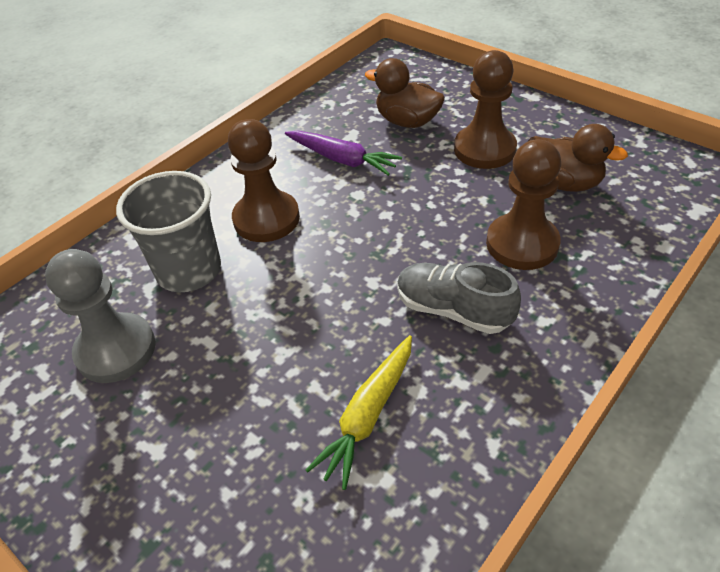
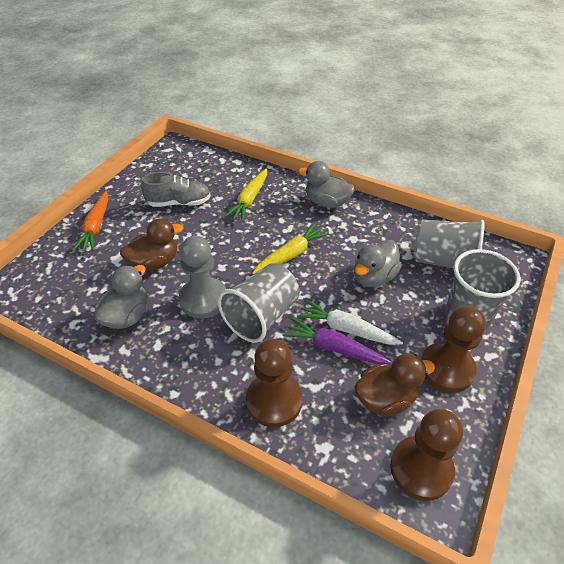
grey cup: [116,171,221,292] = 1 -> [218,263,300,343] [413,219,485,268] [445,249,521,329] = 3
grey duck: none = 0 -> [95,265,147,329] [298,161,355,208] [354,240,402,287] = 3
orange carrot: none = 0 -> [72,191,108,251] = 1
white carrot: none = 0 -> [297,300,403,345] = 1
yellow carrot: [306,335,412,490] = 1 -> [224,168,267,222] [252,223,329,274] = 2

